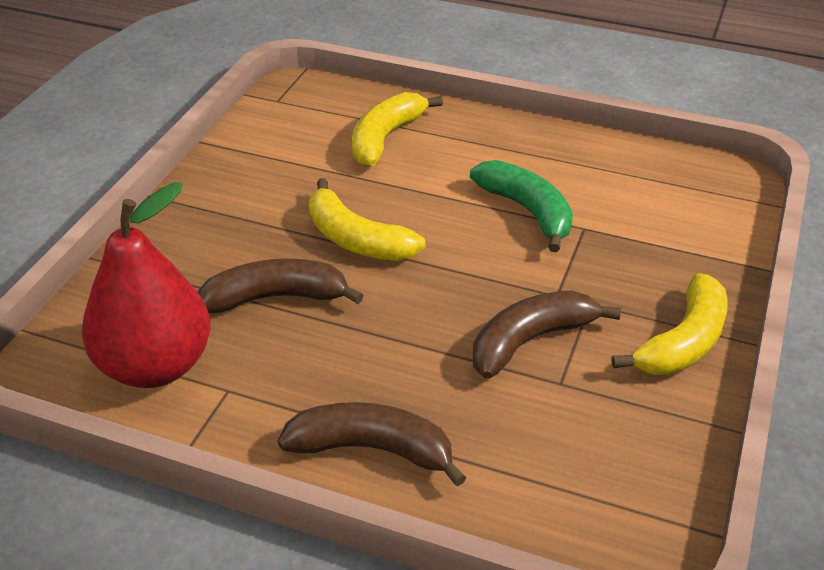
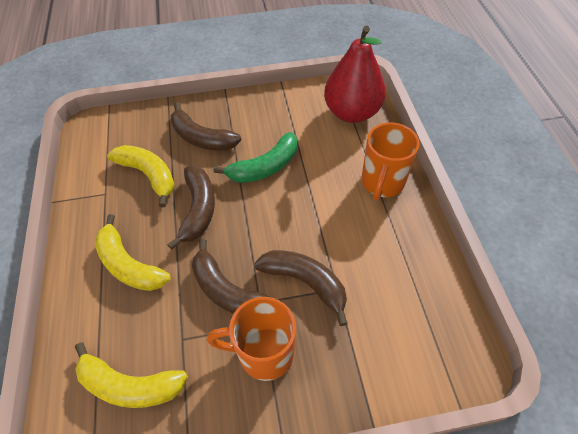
brown banana: [198,259,364,313] [278,402,466,487] [473,291,621,378] = 3 -> [167,166,215,250] [171,102,241,151] [192,239,272,314] [254,250,348,326] = 4
orange mug: none = 0 -> [207,297,296,381] [362,123,420,201] = 2

